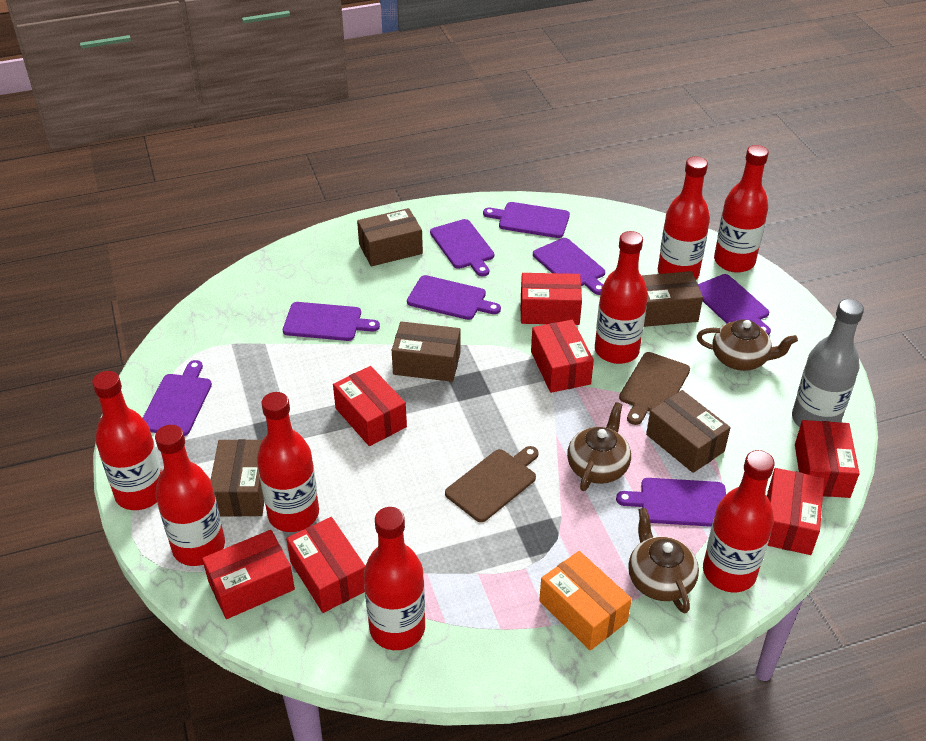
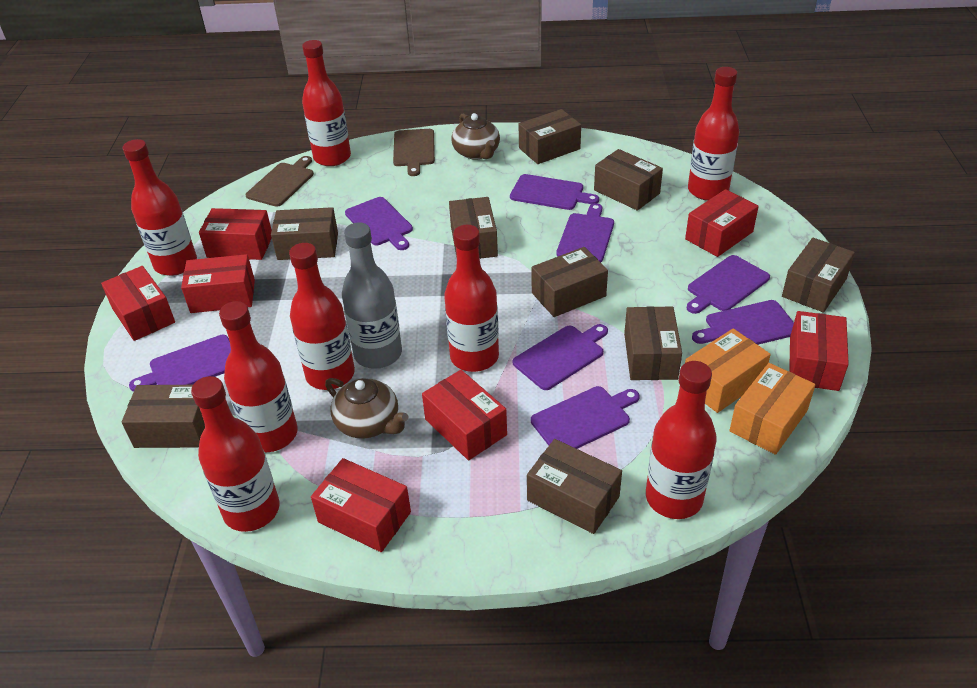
brown box: [211,439,265,517] [357,208,423,266] [392,321,460,382] [642,271,703,327] [646,390,730,473] = 5 -> [122,385,205,448] [271,207,338,260] [449,197,498,259] [519,109,581,164] [527,439,622,534] [532,247,608,317] [594,149,663,211] [624,306,682,380] [782,238,855,313] = 9
brown teapot: [567,402,631,491] [628,507,699,613] [697,320,798,371] = 3 -> [325,378,409,439] [451,113,500,160] = 2
orange box: [539,551,632,650] = 1 -> [685,328,771,413] [729,363,816,455] = 2

